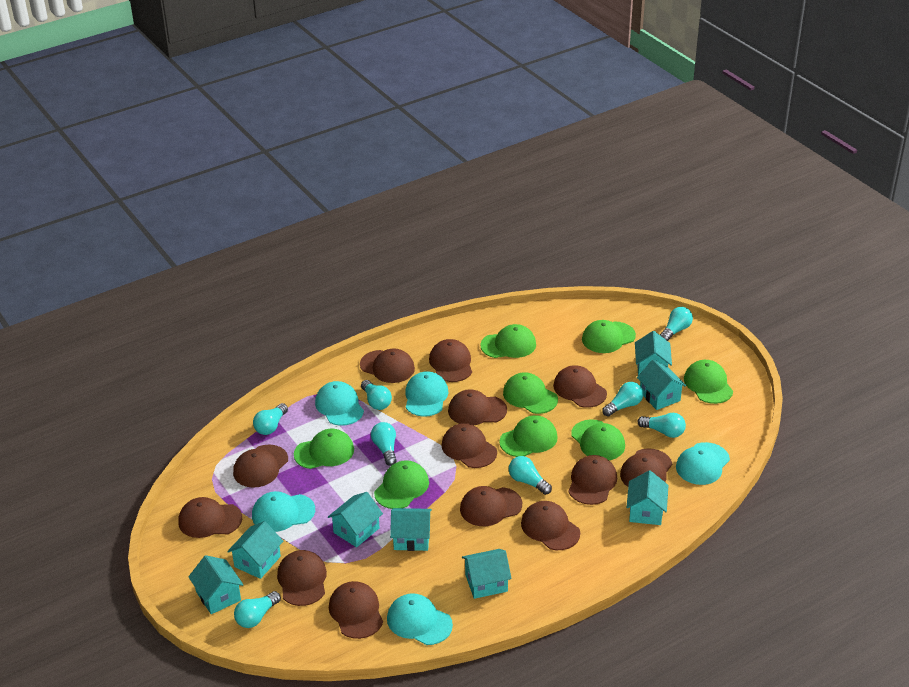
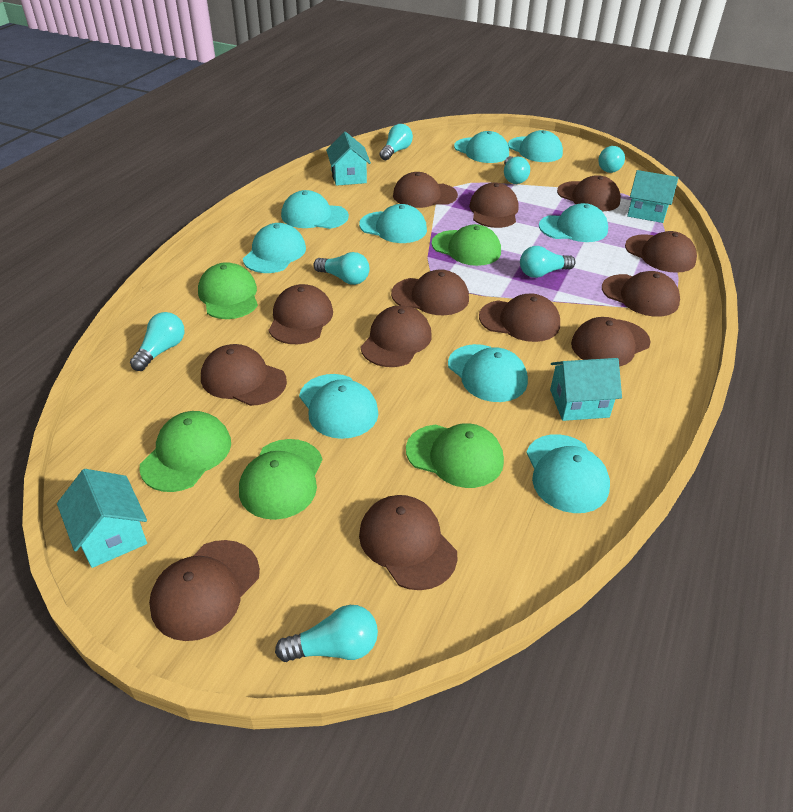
green cap: [294,429,354,469] [374,460,429,509] [480,324,536,358] [499,415,558,457] [503,372,558,414] [571,419,625,460] [582,320,636,353] [684,360,733,404] = 8 -> [139,411,231,492] [198,262,258,319] [239,439,322,520] [406,423,504,488] [432,224,501,266] = 5
turquoise cap: [252,491,315,532] [315,381,364,426] [387,593,453,645] [405,371,448,417] [676,442,730,485] = 5 -> [243,223,306,273] [281,190,349,229] [299,374,378,439] [359,204,427,243] [448,344,528,402] [454,131,509,163] [508,130,563,162] [526,434,610,513] [539,203,608,242] = 9
turquoise house: [188,555,244,614] [227,521,283,579] [328,492,383,547] [390,508,432,551] [462,549,512,599] [626,470,669,525] [635,331,672,375] [637,359,686,410] = 8 -> [57,469,147,568] [326,132,371,186] [550,358,622,421] [627,170,678,223] = 4
turquoise light bulb: [234,591,281,628] [253,403,288,435] [361,380,392,410] [371,422,397,466] [509,456,552,495] [602,382,643,417] [637,413,686,438] [660,307,693,341] = 8 -> [130,312,184,371] [275,605,378,662] [314,252,370,285] [380,124,413,160] [504,156,530,184] [520,246,576,278] [598,146,625,173] = 7

